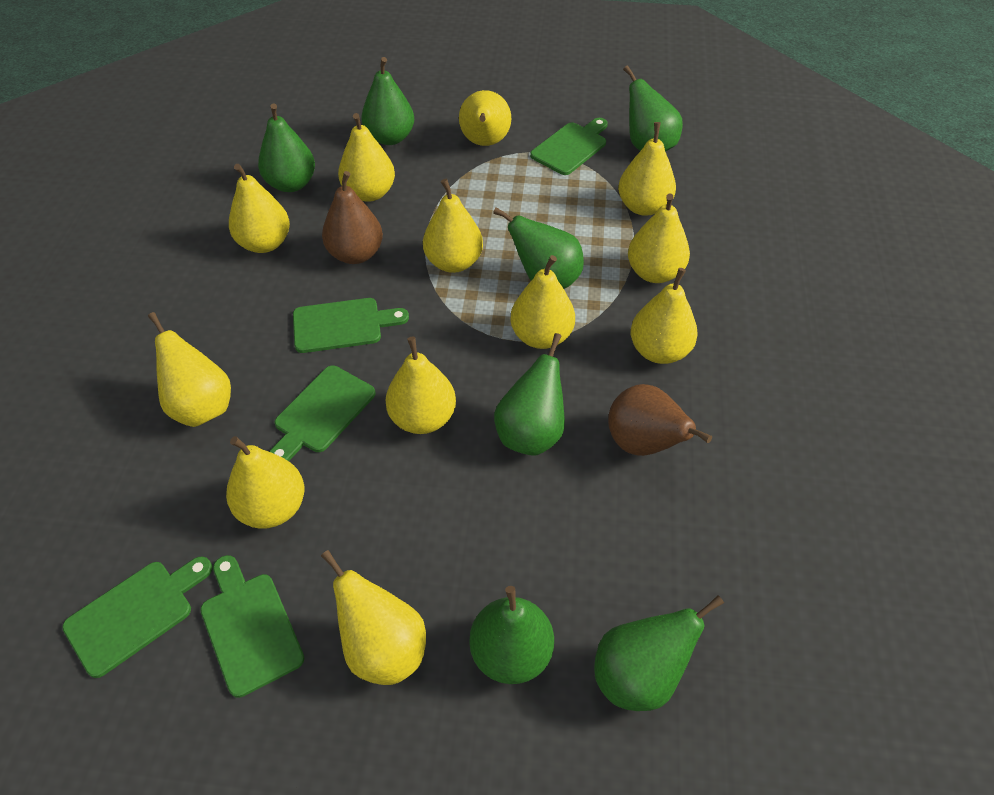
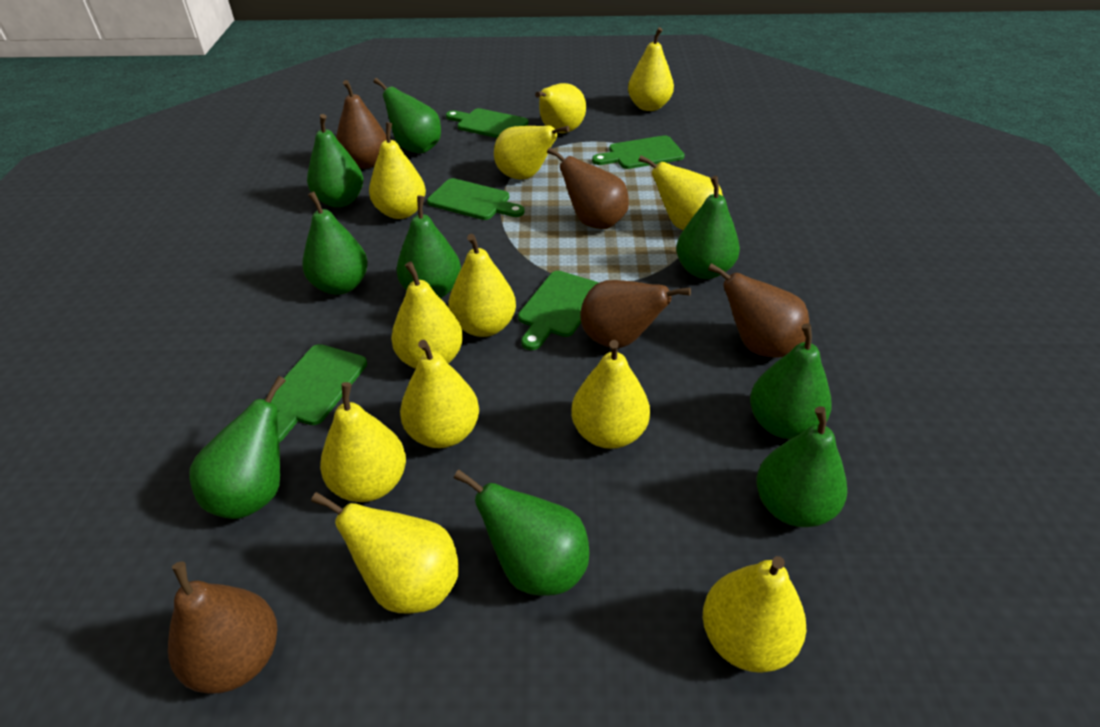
brown pear: [322,171,383,264] [608,384,712,456] = 2 -> [168,562,277,694] [336,80,387,169] [547,147,629,229] [580,280,691,348] [708,263,809,358] = 5
green pear: [258,103,315,192] [361,57,414,145] [469,586,554,684] [493,207,584,289] [494,333,565,456] [594,595,724,711] [623,66,683,151] = 7 -> [189,376,286,519] [302,191,368,295] [307,114,363,207] [374,78,441,153] [396,196,461,298] [454,469,589,596] [676,176,740,279] [750,323,832,439] [756,406,847,527] = 9

